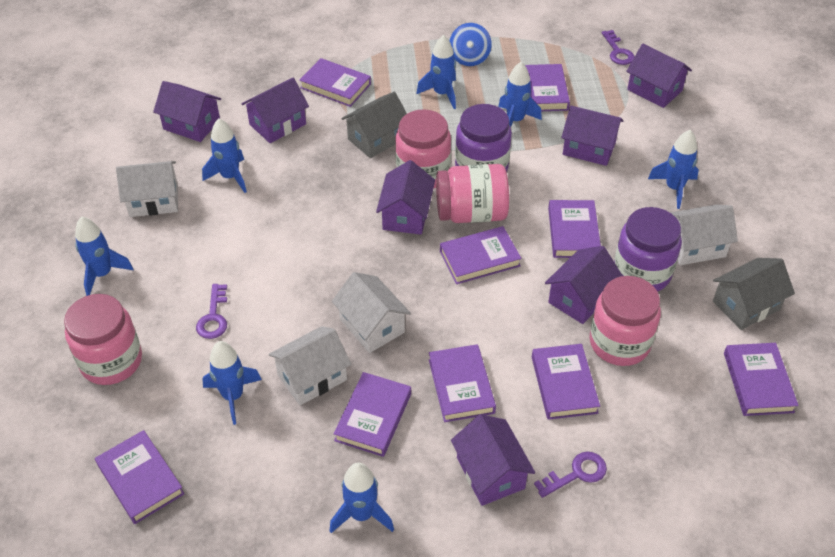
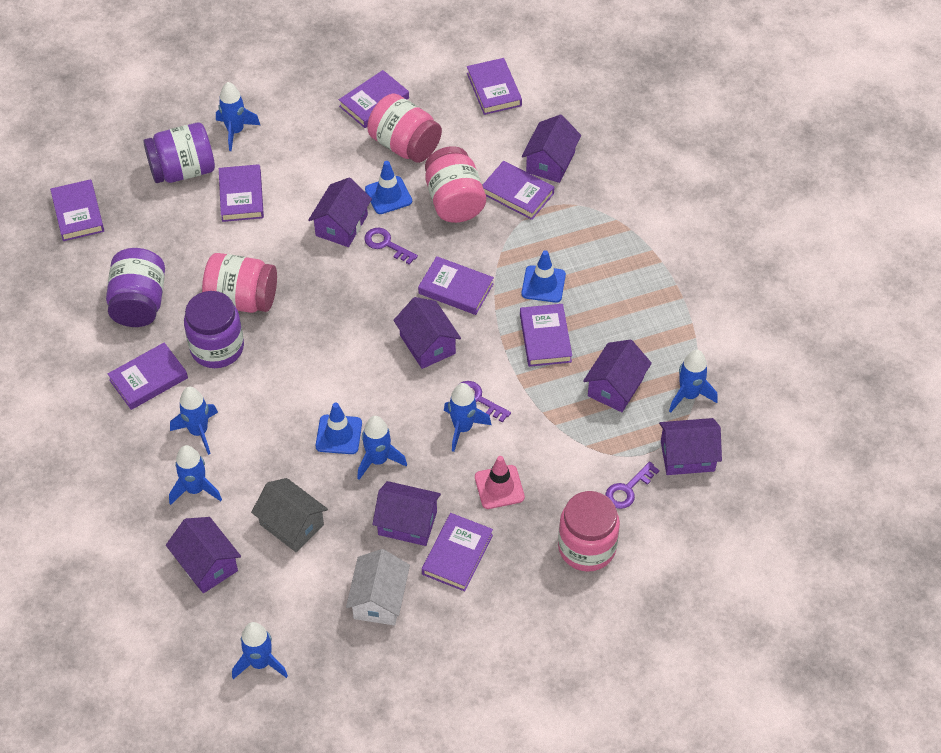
blue spinning top: [450,23,492,66] = 1 -> none = 0
blue traffic cone: none = 0 -> [316,403,362,454] [365,161,412,214] [521,250,566,303] = 3
grey house: [341,92,407,158] [713,258,795,330] = 2 -> [251,478,328,552] = 1
pink traffic cone: none = 0 -> [475,456,525,509] = 1
purple jar: [455,104,512,172] [614,207,682,292] = 2 -> [106,248,165,327] [143,122,215,183] [184,291,244,368] = 3
white house: [116,161,178,217] [269,326,351,406] [332,272,411,353] [670,204,738,265] = 4 -> [346,549,410,625] = 1

